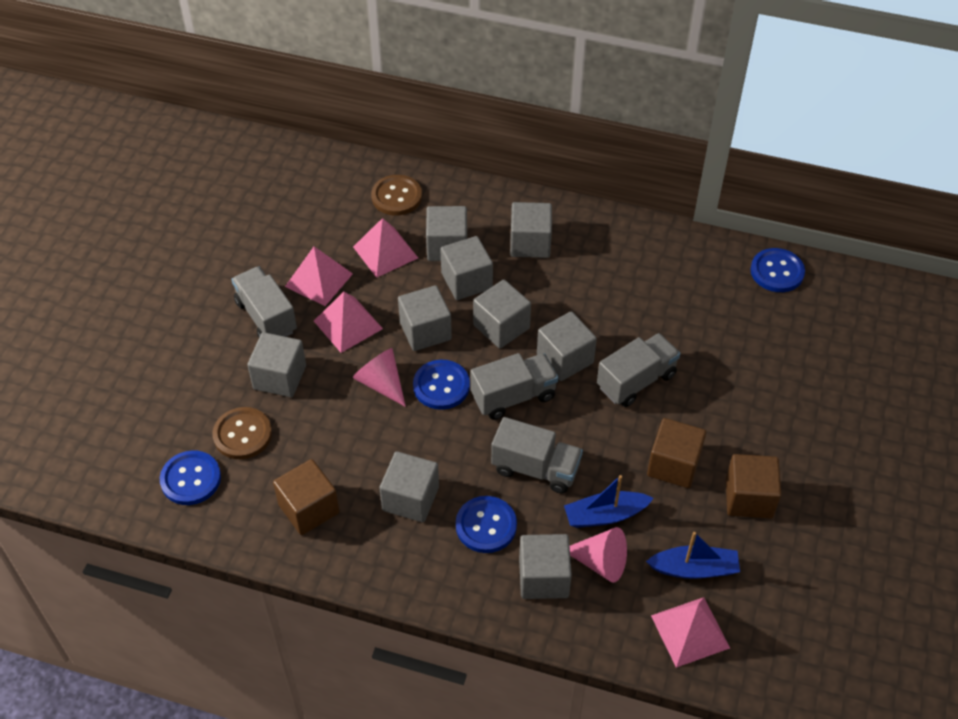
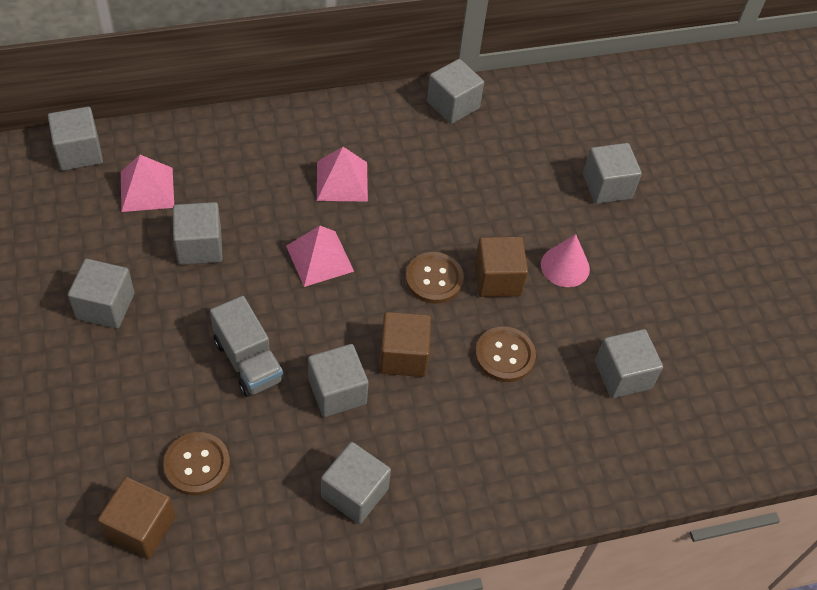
blue boat: [564,475,654,528] [646,532,740,579] = 2 -> none = 0
blue button: [160,450,221,505] [413,360,470,410] [456,496,517,553] [750,248,805,292] = 4 -> none = 0
brown button: [212,407,272,459] [371,175,422,216] = 2 -> [163,432,230,496] [406,252,464,304] [475,326,536,382] = 3
grey cube: [247,332,306,397] [380,451,439,522] [398,285,452,351] [426,206,467,261] [440,236,493,300] [473,280,531,348] [510,202,552,258] [519,534,572,599] [537,311,597,381] = 9 -> [48,107,103,171] [68,259,135,328] [173,202,223,265] [308,344,368,417] [321,442,391,524] [427,59,484,124] [583,143,642,204] [595,329,663,398] = 8
grey truck: [231,266,297,337] [471,353,558,420] [491,417,583,494] [597,333,680,407] = 4 -> [210,296,284,397] = 1
pink cone: [353,348,406,407] [570,527,627,583] = 2 -> [541,234,590,287] = 1
pink pyramid: [285,246,353,306] [314,292,383,353] [353,218,418,278] [651,597,730,668] = 4 -> [121,155,174,212] [286,226,354,287] [317,147,368,202] = 3

